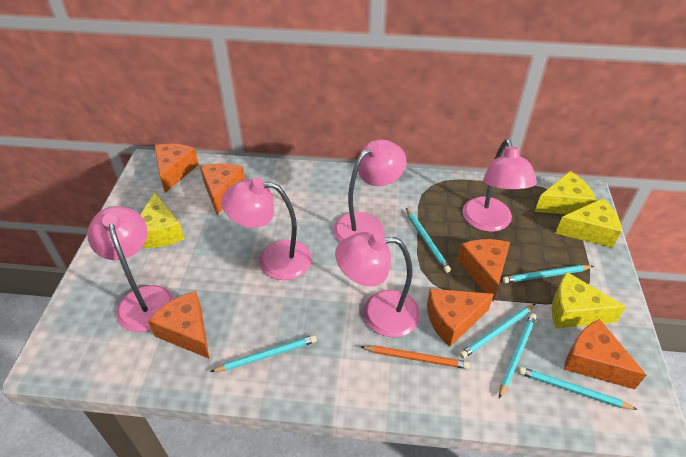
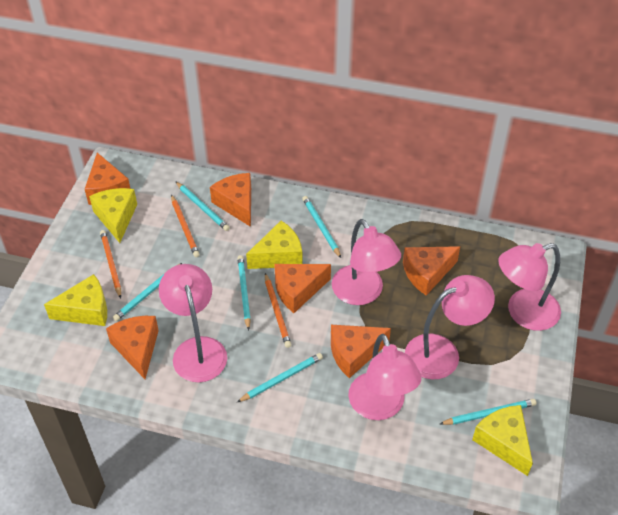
orange pencil: [361,345,470,369] = 1 -> [100,230,121,298] [171,194,200,257] [265,273,291,348] = 3

